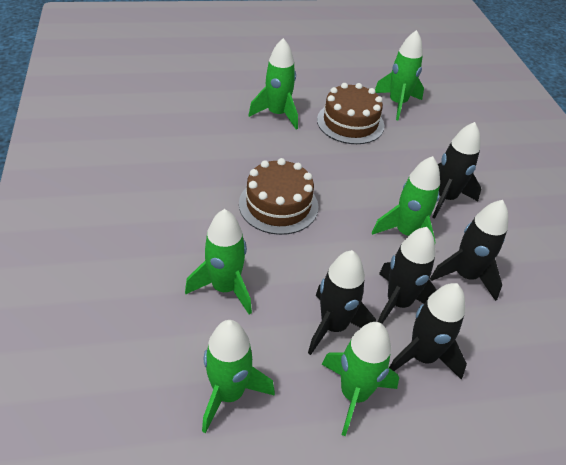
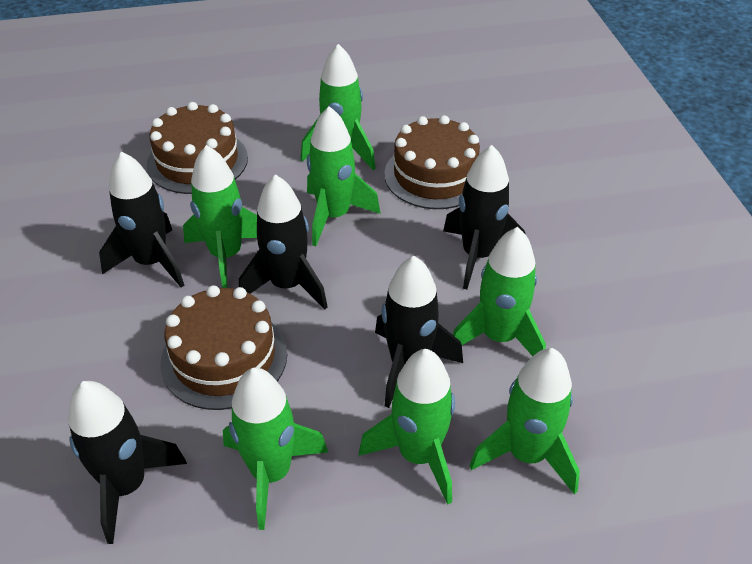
brown cake: [239,158,318,235] [317,83,384,144] = 2 -> [147,102,248,194] [161,285,287,410] [384,115,480,209] = 3
green rocket: [185,209,252,314] [202,320,275,433] [248,38,298,130] [321,322,399,436] [372,156,440,242] [375,30,424,121] = 6 -> [183,145,257,288] [223,368,328,530] [300,44,376,170] [307,106,381,246] [359,349,455,505] [453,227,546,356] [470,348,580,494] = 7

